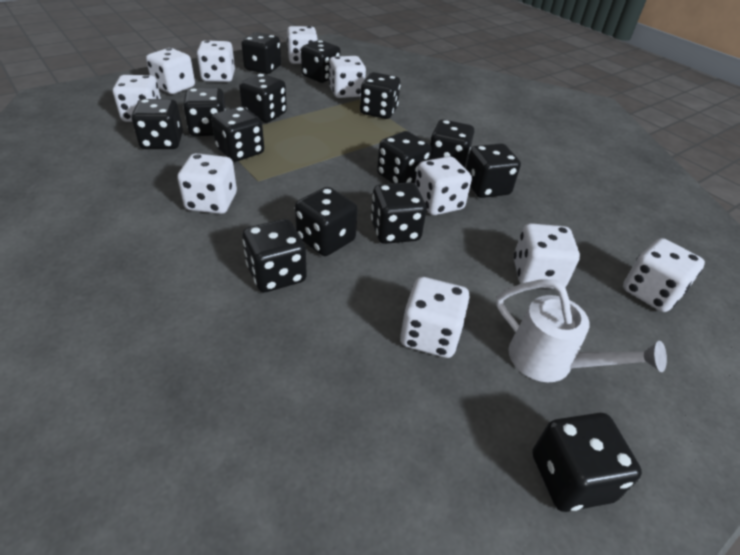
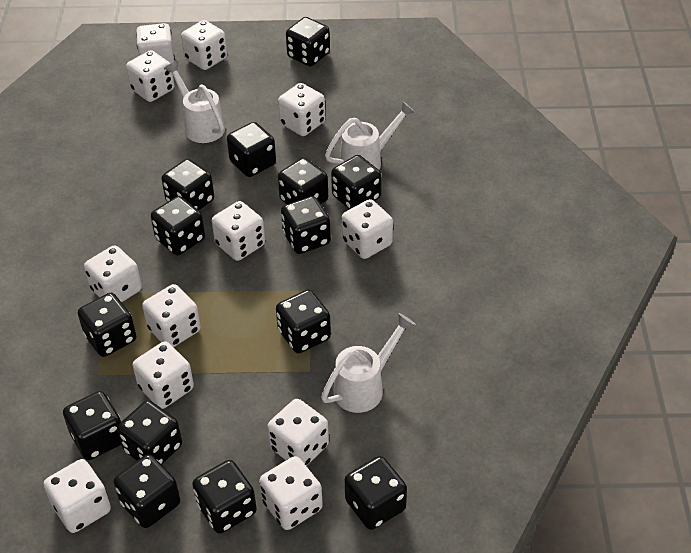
white dice: [113,75,161,122] [146,48,195,94] [177,153,237,214] [197,40,235,82] [287,26,318,64] [329,56,366,98] [400,277,470,358] [415,156,472,215] [514,223,580,289] [623,238,705,312] = 10 -> [44,459,111,533] [84,245,142,302] [126,50,174,102] [133,341,194,409] [136,23,175,64] [142,284,201,347] [181,20,227,70] [212,201,265,261] [259,456,323,530] [267,399,329,466] [278,83,325,136] [341,199,393,259] = 12
white watering can: [496,279,667,382] = 1 -> [164,61,225,143] [321,313,416,413] [325,101,415,170] = 3

